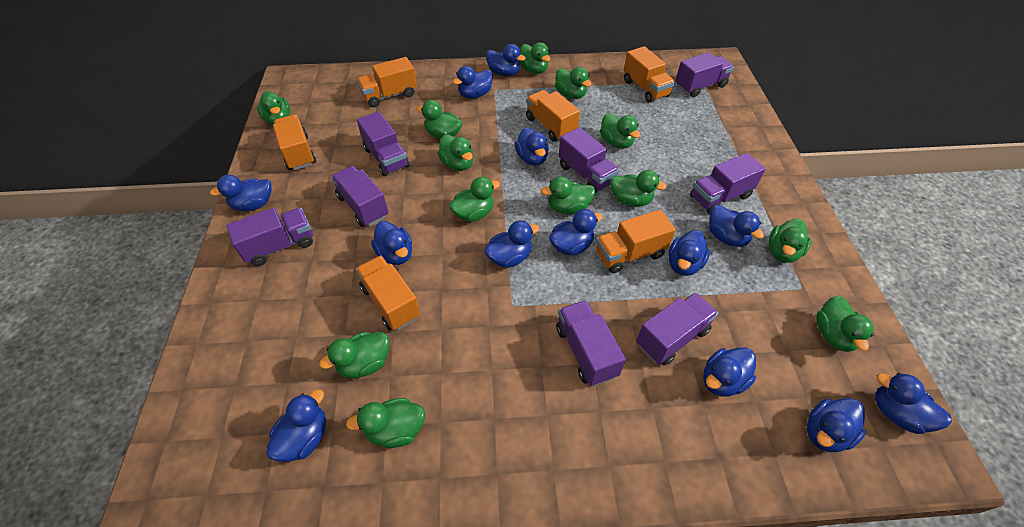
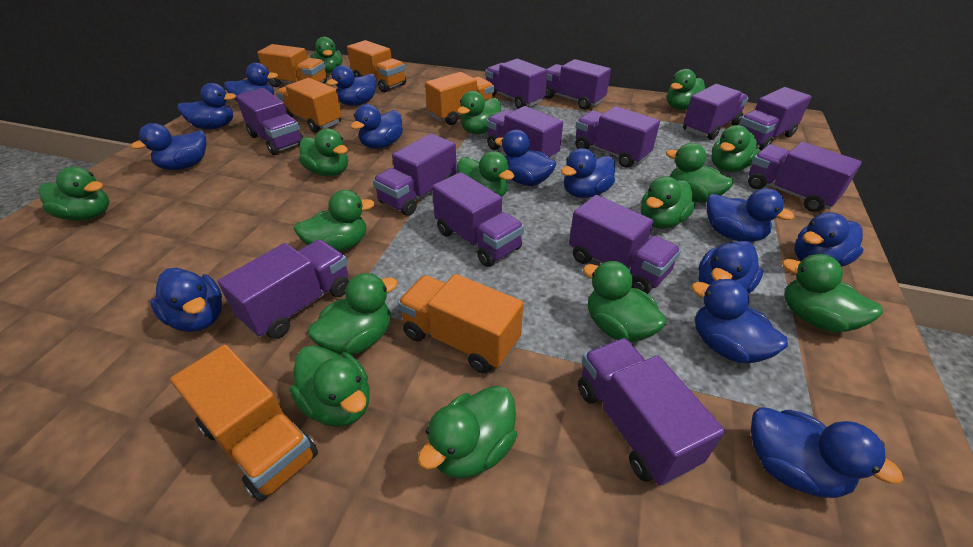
green duck: [257,91,290,125] [319,332,389,378] [346,398,425,448] [416,100,463,139] [437,134,473,171] [449,177,500,222] [519,42,550,74] [541,176,595,214] [555,67,591,99] [600,113,640,149] [610,170,667,207] [769,219,811,263] [816,296,874,352] = 13 -> [38,166,109,221] [290,345,370,427] [294,190,375,252] [299,128,348,176] [308,273,398,355] [311,37,343,74] [418,385,517,479] [457,91,501,134] [457,151,514,197] [583,261,667,342] [641,176,695,229] [666,143,733,203] [667,69,705,110] [711,125,760,172] [782,254,883,333] = 15
purple truck: [227,208,313,266] [331,166,388,227] [357,111,409,176] [556,300,626,386] [559,127,619,193] [636,293,718,366] [675,52,734,97] [690,153,766,214] = 8 -> [218,240,349,339] [236,88,303,155] [373,133,457,216] [432,172,524,267] [485,59,548,109] [486,106,563,159] [545,59,611,110] [569,195,681,294] [575,106,660,168] [578,338,725,485] [683,84,749,140] [739,87,812,150] [748,142,862,212] = 13

